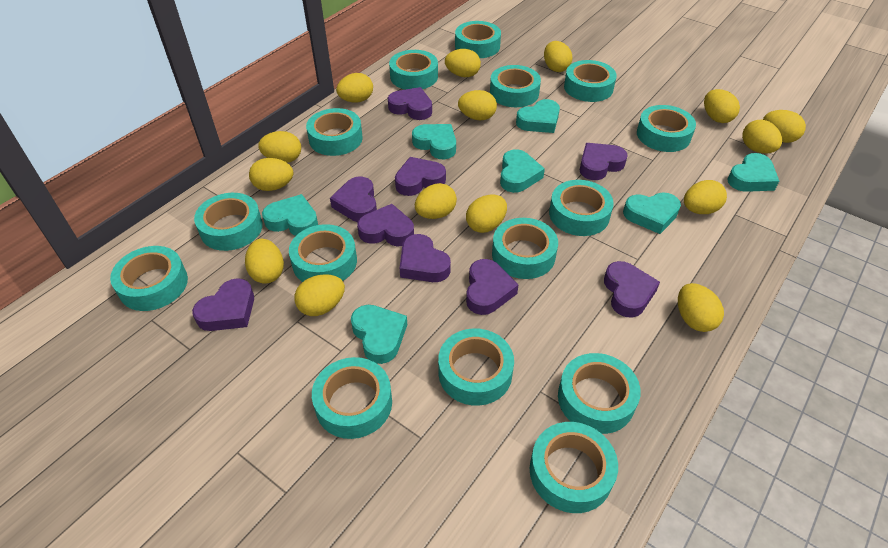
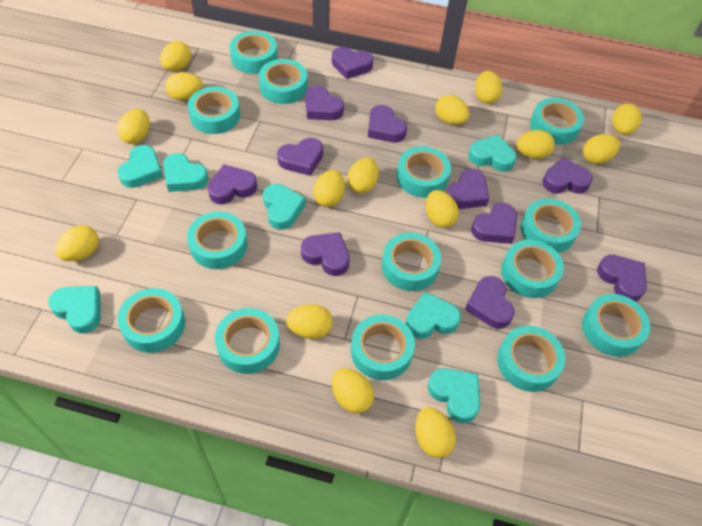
purple heart: [192,278,254,331] [330,177,377,222] [357,204,414,246] [388,87,432,120] [395,157,446,196] [400,234,451,282] [466,259,518,315] [580,143,628,180] [604,261,660,318] = 9 -> [208,164,257,204] [277,138,323,176] [301,232,350,276] [305,86,344,120] [332,47,373,79] [368,105,407,142] [447,169,489,209] [465,276,514,329] [471,203,517,244] [542,157,593,194] [597,255,647,302] = 11
turquoise tape: [110,246,188,311] [194,193,263,251] [289,224,357,282] [306,108,363,156] [312,357,392,439] [389,50,438,90] [438,329,514,406] [455,21,501,58] [490,65,541,107] [492,218,558,279] [530,422,618,513] [549,180,614,236] [558,353,641,434] [564,60,617,102] [637,105,696,152] = 15 -> [118,288,185,353] [187,212,247,269] [188,86,240,134] [215,308,280,374] [230,31,277,74] [259,59,308,104] [351,314,415,380] [382,233,441,291] [396,146,451,198] [497,326,565,392] [501,240,564,298] [521,198,581,253] [530,98,584,145] [582,294,650,357] = 14

